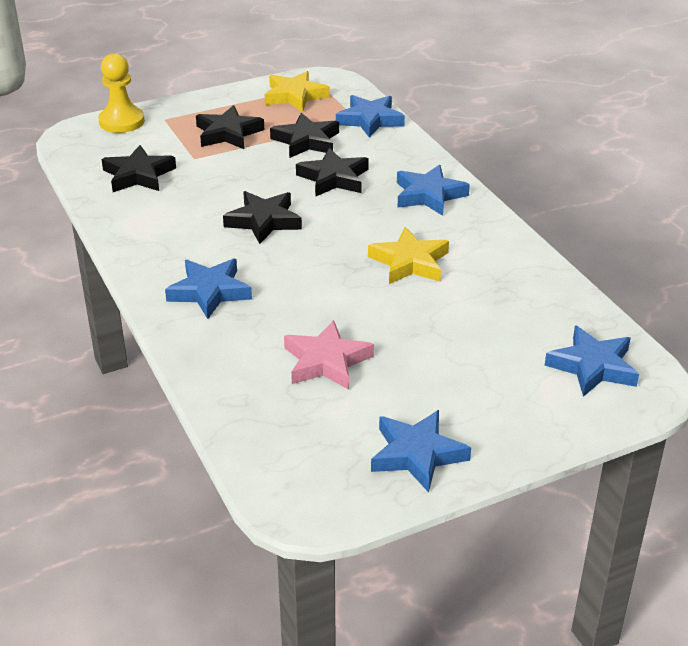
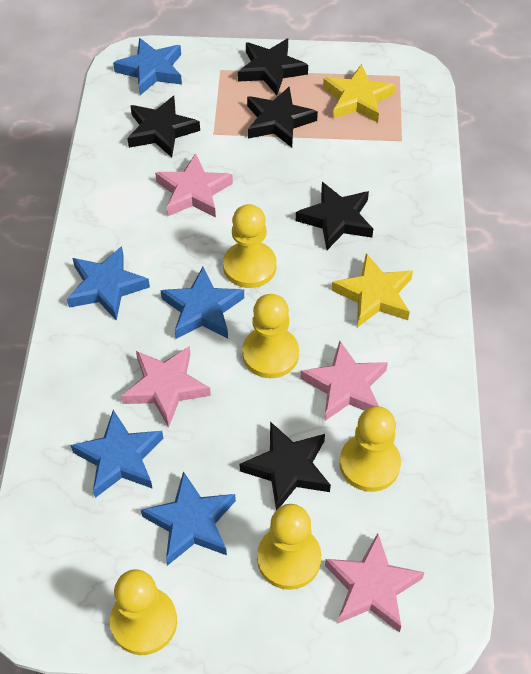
pink star: [284,320,374,390] = 1 -> [121,346,211,428] [155,153,233,218] [300,341,388,421] [325,533,425,633] = 4
yellow pawn: [98,53,145,133] = 1 -> [110,569,177,655] [223,204,277,288] [242,294,299,378] [257,504,322,590] [340,406,401,492] = 5

